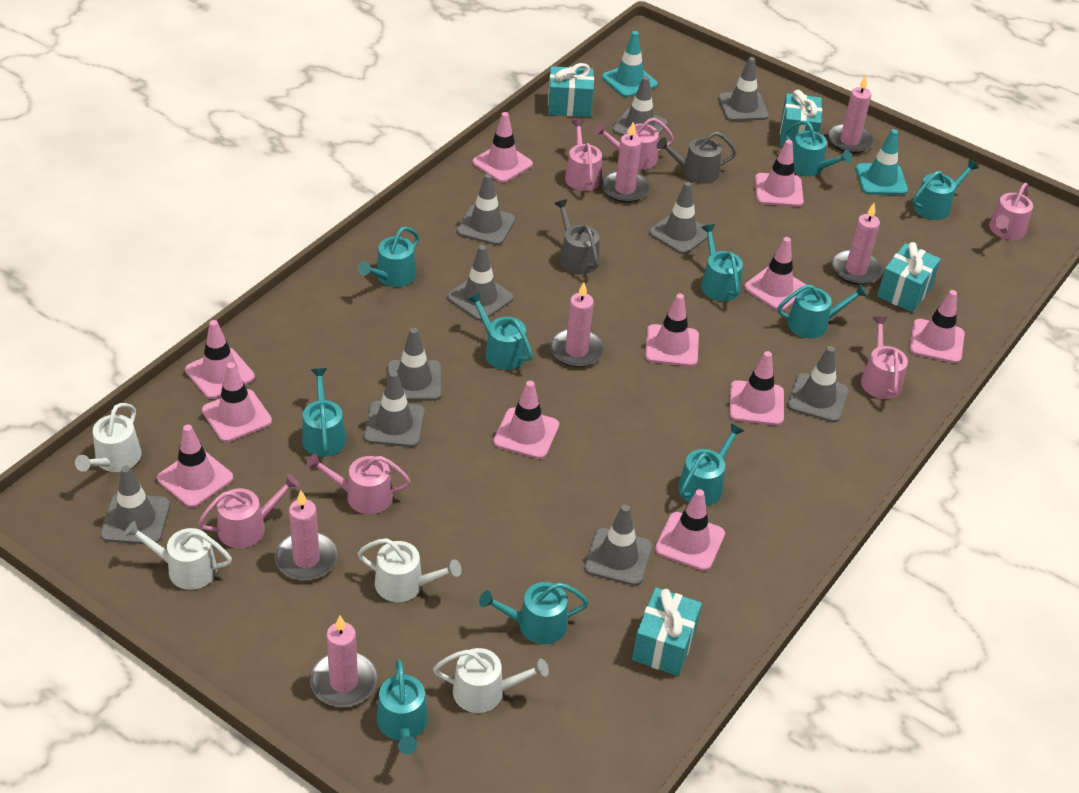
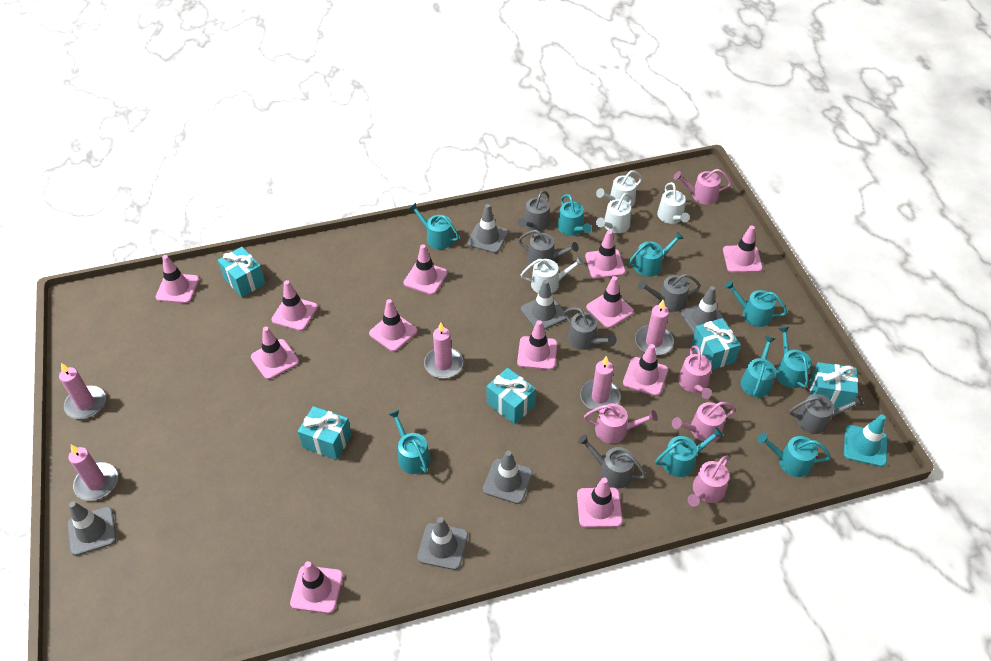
grey traffic cone: [100,466,170,544] [364,371,425,447] [387,328,441,401] [447,245,514,321] [457,173,515,245] [584,505,652,586] [612,76,667,136] [649,182,708,254] [718,57,769,121] [787,346,849,423] = 10 -> [68,501,116,556] [417,517,468,570] [467,204,508,253] [483,450,533,504] [521,280,566,330] [681,286,728,333] = 6
grey watering can: [554,199,599,274] [657,132,737,184] = 2 -> [517,191,550,231] [518,230,579,266] [564,307,617,350] [578,435,646,489] [638,274,701,312] [789,394,863,434] = 6
pink candle: [275,491,338,581] [310,616,377,707] [550,282,604,367] [601,122,650,203] [828,75,874,153] [832,203,882,285] = 6 -> [59,363,106,419] [68,444,118,501] [424,322,463,378] [580,356,621,412] [635,300,674,355] = 5
pink traffic cone: [157,425,234,508] [185,320,255,399] [202,362,272,442] [472,112,533,183] [493,381,559,459] [645,294,699,367] [655,489,725,571] [729,351,784,426] [744,237,806,311] [755,140,804,207] [909,290,965,363] = 11 -> [156,255,199,303] [251,327,299,379] [271,280,318,331] [290,561,343,614] [369,299,417,352] [404,244,448,295] [517,320,557,370] [577,478,623,528] [585,230,626,279] [586,276,634,328] [623,344,668,396] [723,226,763,273] = 12
pink watering can: [198,474,299,548] [306,453,411,514] [565,119,602,191] [594,118,674,169] [861,316,908,399] [989,183,1033,240] = 6 -> [584,403,658,444] [672,402,735,442] [674,169,732,205] [678,345,712,399] [687,456,729,506] = 5
turquoise gift: [548,63,594,117] [632,587,702,676] [780,90,822,147] [877,242,941,312] = 4 -> [218,247,266,297] [298,406,352,460] [486,368,536,424] [692,318,741,370] [810,362,858,410] = 5
turquoise traffic cone: [602,31,658,97] [856,129,908,195] = 2 -> [844,414,887,467] = 1
turquoise watering can: [302,368,346,457] [358,227,419,287] [377,659,428,755] [467,293,533,370] [479,582,589,644] [678,423,744,506] [701,224,743,301] [777,284,867,338] [785,121,852,176] [912,159,979,220] = 10 -> [389,410,431,474] [409,203,459,249] [557,194,592,236] [629,232,684,277] [655,427,723,477] [724,280,787,327] [741,336,776,397] [757,433,831,477] [776,327,811,388] = 9

